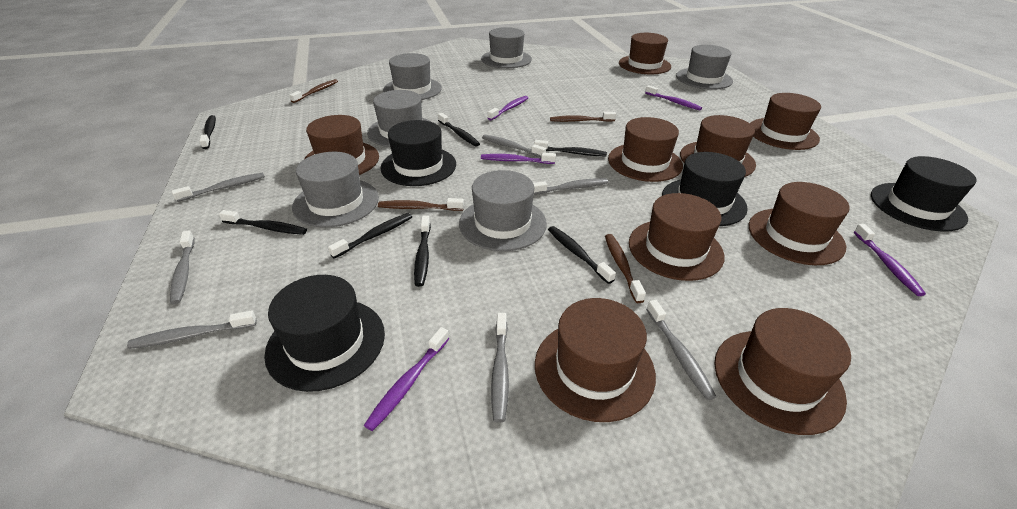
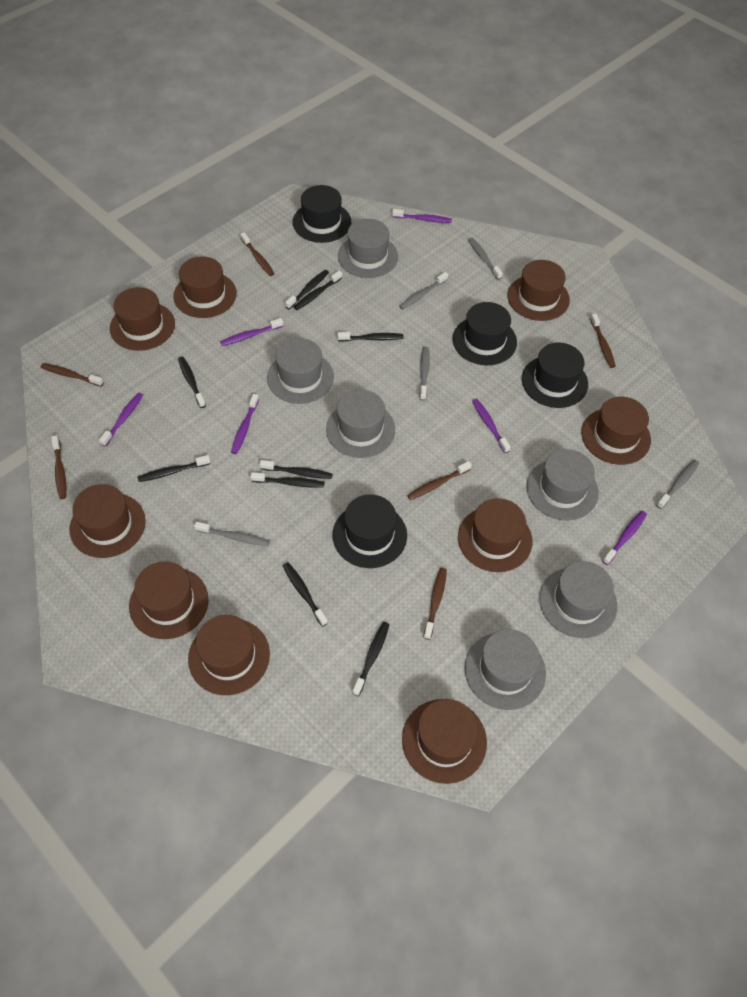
black toothbrush: [199,115,216,149] [219,210,307,235] [328,213,412,259] [414,216,431,287] [438,113,480,147] [534,140,607,157] [548,226,616,284] = 7 -> [138,455,211,482] [178,357,206,408] [250,472,324,488] [260,460,332,479] [283,562,328,627] [285,270,329,309] [294,271,342,310] [338,332,403,341] [352,622,390,696] = 9
brown toothbrush: [289,79,338,103] [378,198,464,211] [550,112,616,122] [605,234,646,303] = 4 -> [40,363,104,387] [51,435,67,499] [240,232,274,276] [407,461,472,500] [423,568,447,640] [590,314,616,368] = 6
grey toothbrush: [127,310,256,349] [170,230,195,304] [172,173,265,202] [482,135,546,157] [491,313,509,423] [533,178,608,195] [646,300,716,400] = 7 -> [194,522,270,546] [399,272,448,310] [419,346,430,401] [468,237,503,280] [656,460,699,509] = 5
purple toothbrush: [364,327,449,431] [481,153,556,164] [488,96,528,121] [645,85,702,110] [854,224,926,296] = 5 -> [99,392,143,447] [220,318,283,346] [231,394,259,454] [392,209,452,223] [472,399,511,453] [602,511,647,565] = 6

